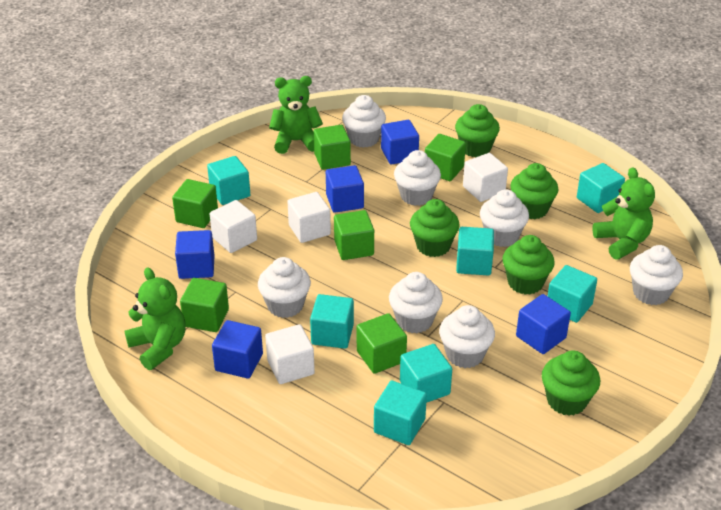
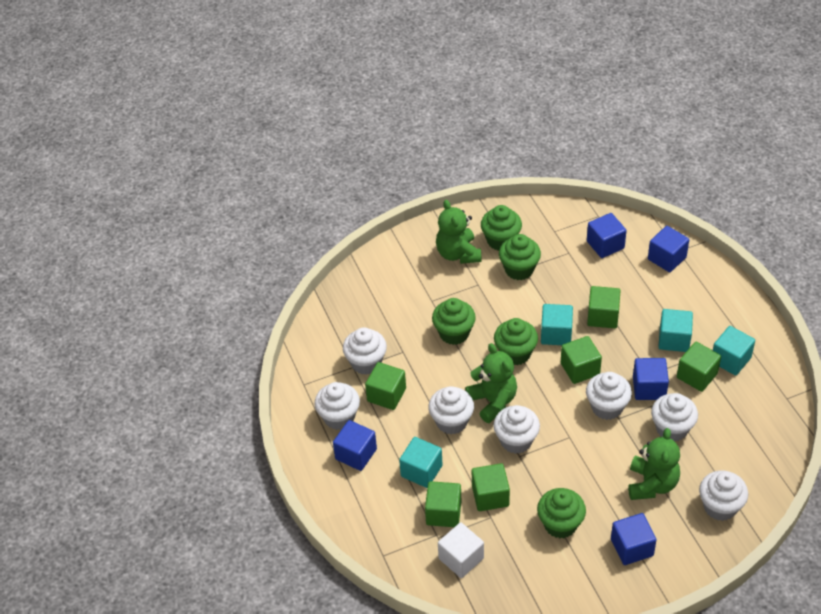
turquoise cube: [207,156,250,205] [310,294,354,349] [374,380,427,445] [400,344,452,403] [456,227,494,276] [548,265,597,323] [577,163,625,213] = 7 -> [399,437,443,488] [541,304,573,345] [658,309,693,352] [713,326,755,376] = 4
white cube: [210,200,257,253] [265,324,315,384] [287,192,331,243] [463,153,508,202] = 4 -> [438,522,484,578] = 1

